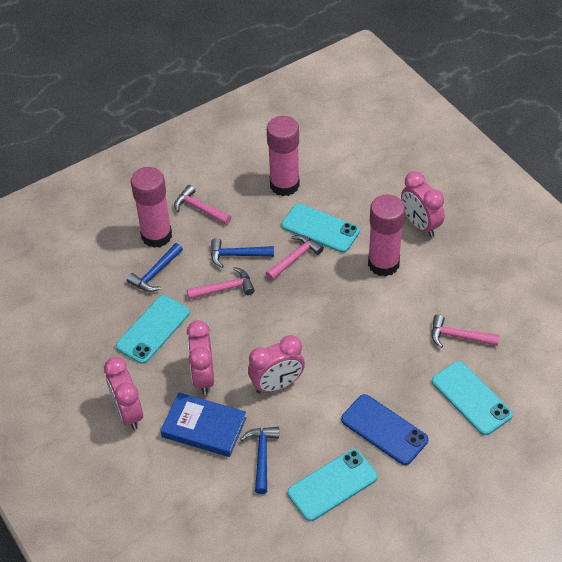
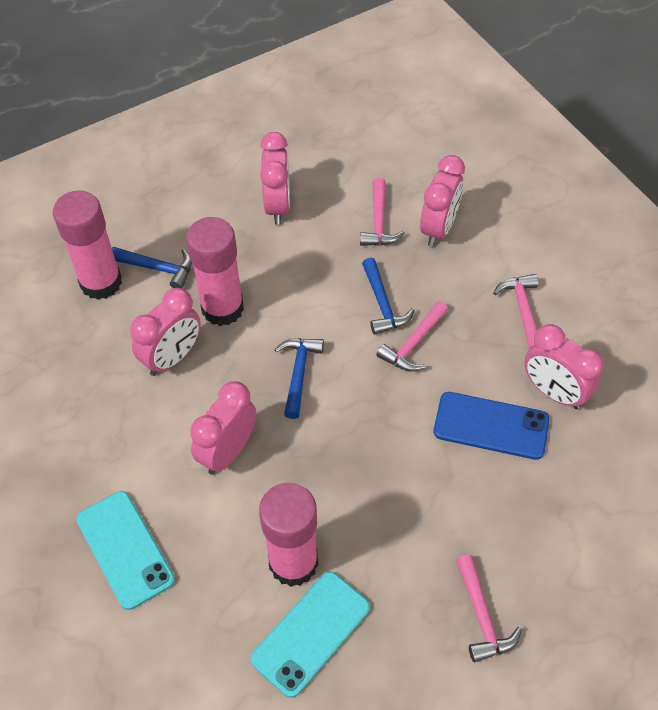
blue book: [160,392,246,457] = 1 -> none = 0
pink clock: [104,357,143,430] [187,320,214,395] [248,335,305,394] [401,171,445,237] = 4 -> [130,288,201,376] [190,381,256,475] [260,132,290,225] [420,155,465,247] [524,324,604,409] = 5
turquoise phone: [116,295,190,364] [281,203,360,253] [287,449,378,521] [432,361,513,435] = 4 -> [76,491,175,610] [250,572,370,698] = 2

